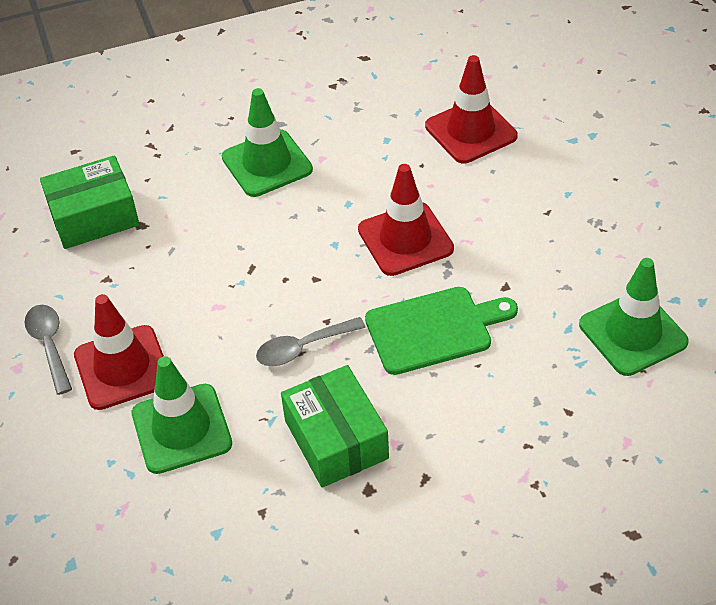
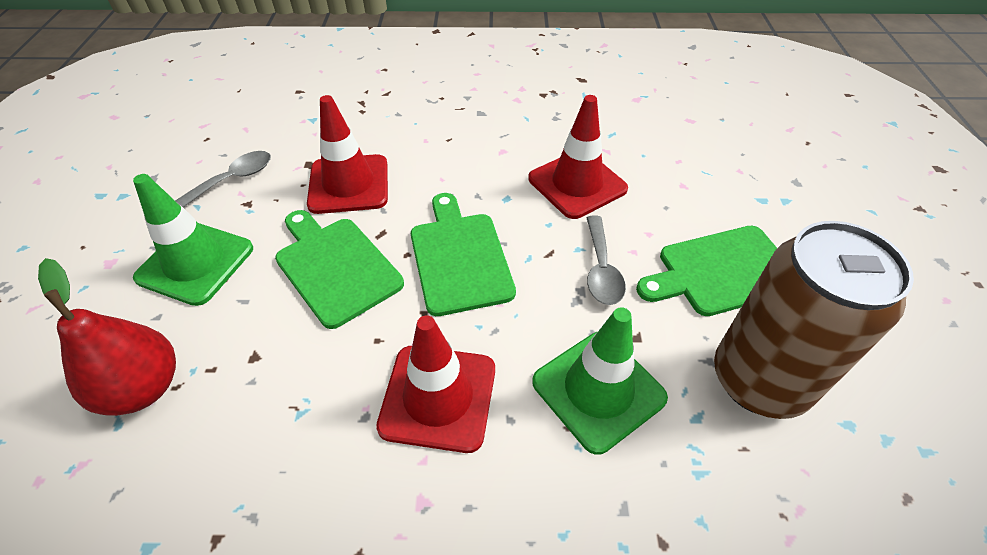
brown can: none = 0 -> [714,221,914,419] = 1
green box: [40,155,139,249] [281,365,389,488] = 2 -> none = 0
green cutting board: [365,287,518,375] = 1 -> [275,210,404,329] [411,193,516,316] [636,226,777,316] = 3
green traffic cone: [132,356,232,474] [222,88,313,197] [579,258,689,376] = 3 -> [133,174,253,306] [532,307,668,455] = 2
red pear: none = 0 -> [38,258,176,416] = 1

